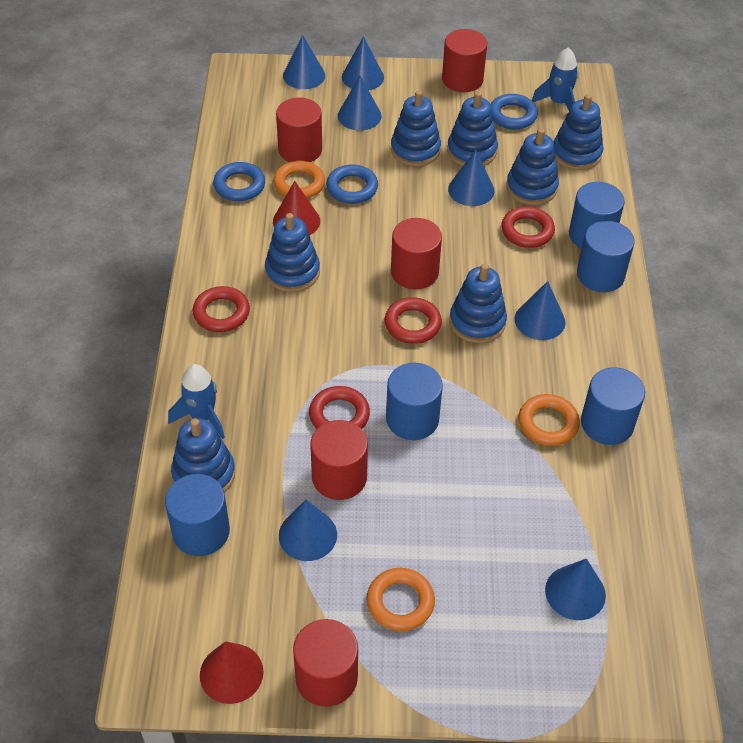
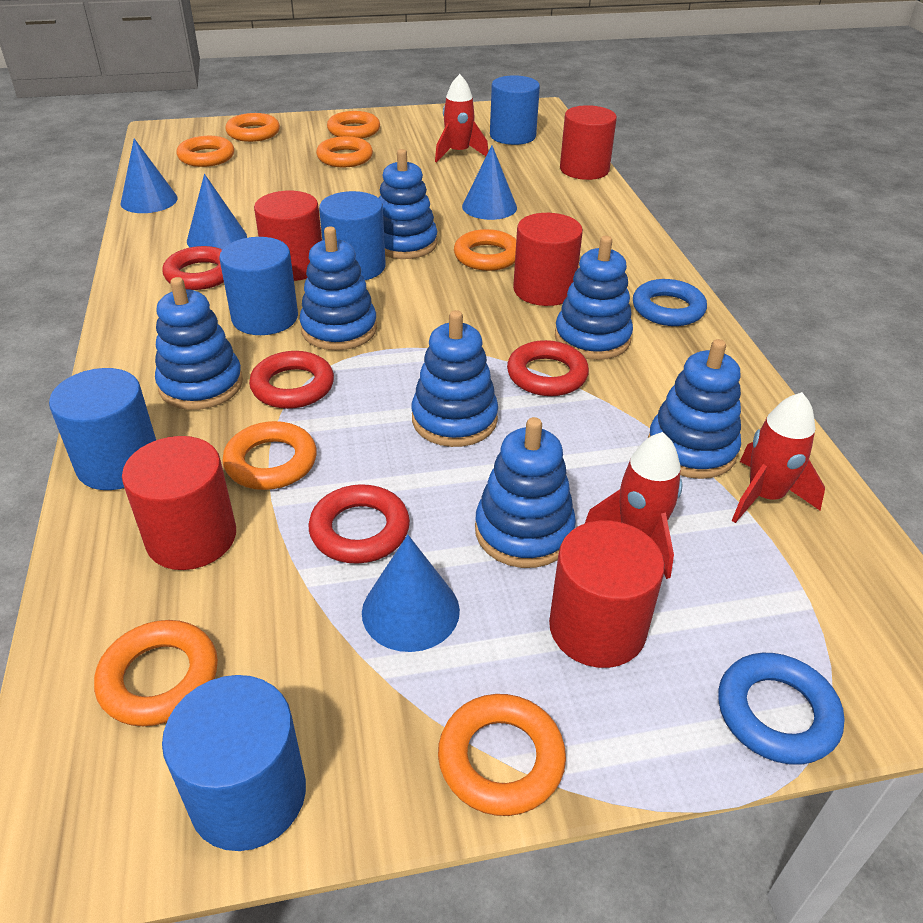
blue cone: [279,500,337,561] [283,35,325,89] [338,76,382,130] [342,36,384,90] [448,150,495,206] [515,281,566,340] [545,558,606,620] = 7 -> [120,139,178,213] [187,174,247,249] [362,535,460,652] [462,145,517,220] = 4
blue ring: [213,162,265,201] [326,164,378,204] [491,94,538,130] = 3 -> [633,279,707,326] [718,653,844,765] = 2
blue rocket: [168,364,225,439] [532,47,578,111] = 2 -> none = 0
orange ring: [273,161,325,199] [367,568,435,631] [518,394,580,446] = 3 -> [94,620,218,726] [176,136,234,167] [222,421,317,490] [225,113,280,142] [316,136,373,167] [327,111,380,139] [438,694,566,816] [454,229,516,271] = 8
red cone: [200,641,264,704] [273,181,320,235] = 2 -> none = 0
red rocket: none = 0 -> [435,74,488,162] [585,432,682,579] [732,392,825,523] = 3

